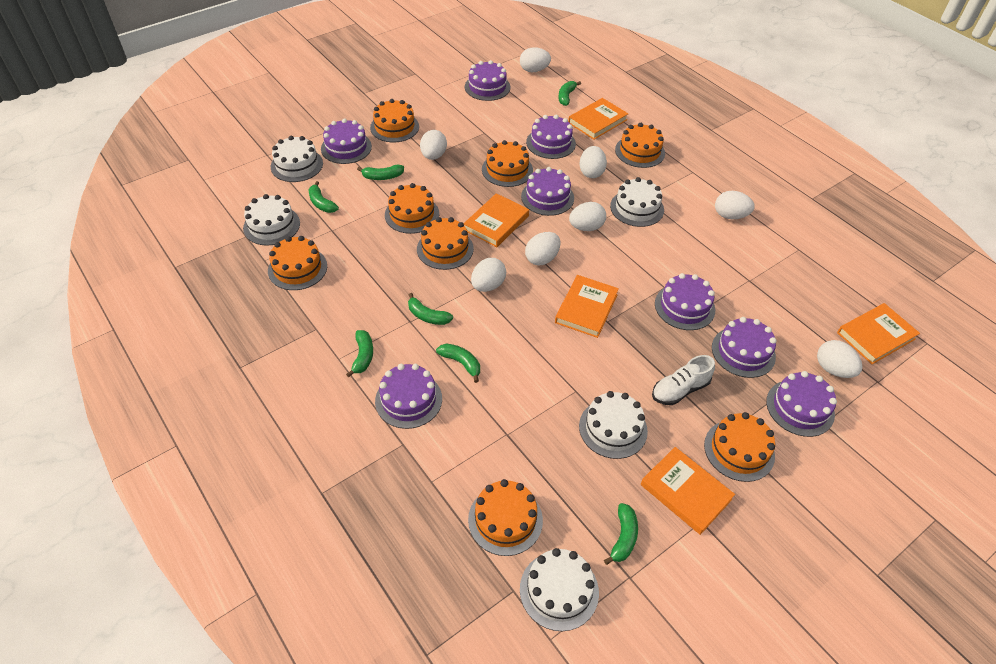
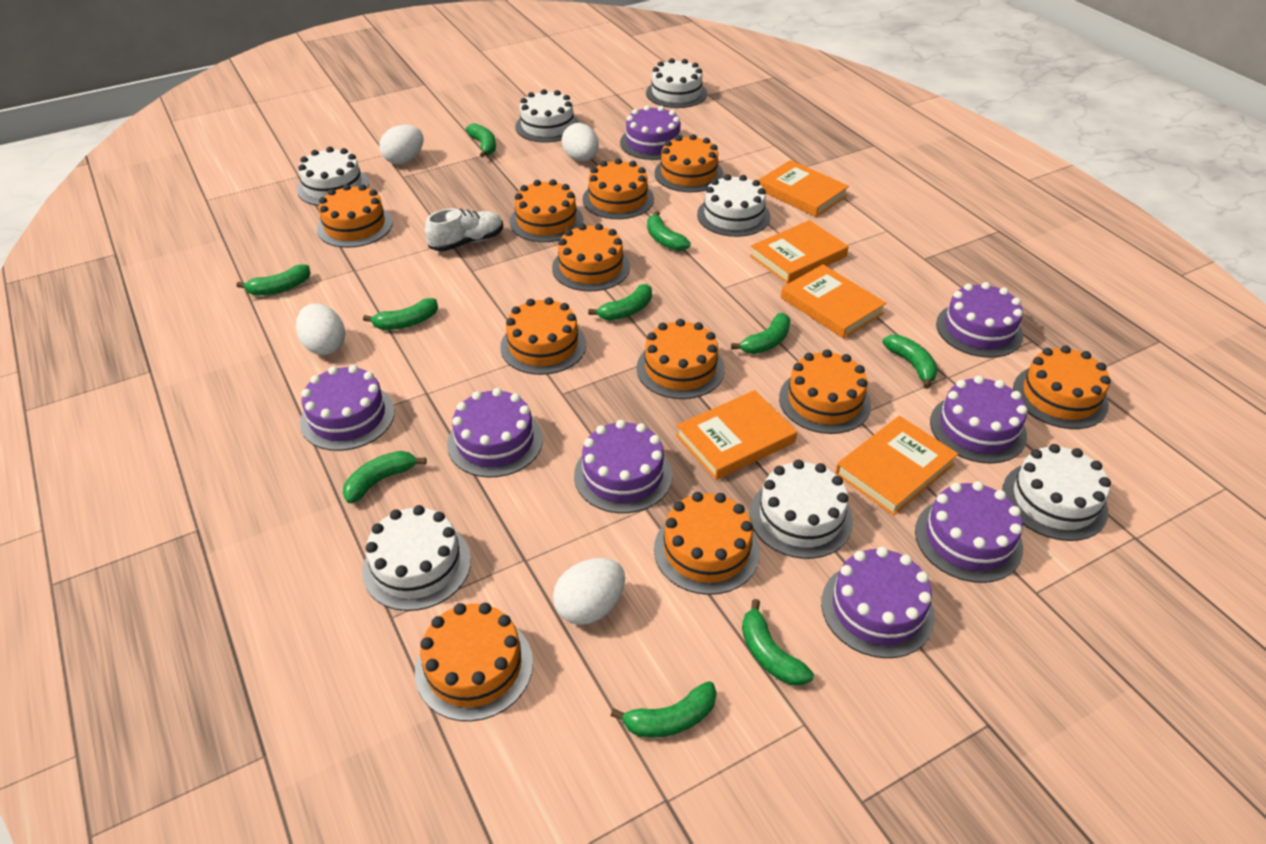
green banana: [309,181,339,213] [346,330,373,377] [357,165,404,180] [408,293,453,325] [436,344,480,383] [558,81,581,106] [604,503,638,565] = 7 -> [236,265,311,295] [343,451,427,503] [363,298,438,330] [466,123,496,157] [588,284,652,321] [611,681,717,738] [647,211,691,251] [731,313,791,354] [742,599,814,686] [882,335,938,389] = 10
orange cake: [268,236,327,290] [370,99,419,142] [385,183,439,234] [417,217,474,270] [468,479,543,556] [482,140,533,187] [615,123,665,168] [704,412,775,482] = 8 -> [317,184,393,248] [415,603,533,721] [500,297,586,375] [510,179,583,242] [552,223,630,291] [583,158,654,219] [637,319,725,399] [654,134,723,192] [654,492,760,595] [779,349,871,434] [1013,345,1111,429] = 11
white cake: [243,194,300,246] [271,136,323,182] [520,548,599,631] [579,391,648,459] [610,177,664,227] = 5 -> [297,147,369,206] [362,505,471,611] [515,89,579,142] [646,58,707,108] [697,174,770,237] [749,460,853,559] [1002,444,1111,541] = 7
white egg: [420,130,447,160] [471,258,506,292] [520,47,551,72] [525,232,560,266] [569,202,606,231] [579,146,607,178] [715,191,755,219] [817,340,862,378] = 8 -> [296,303,345,355] [379,125,424,164] [553,558,625,625] [562,123,599,161] = 4

